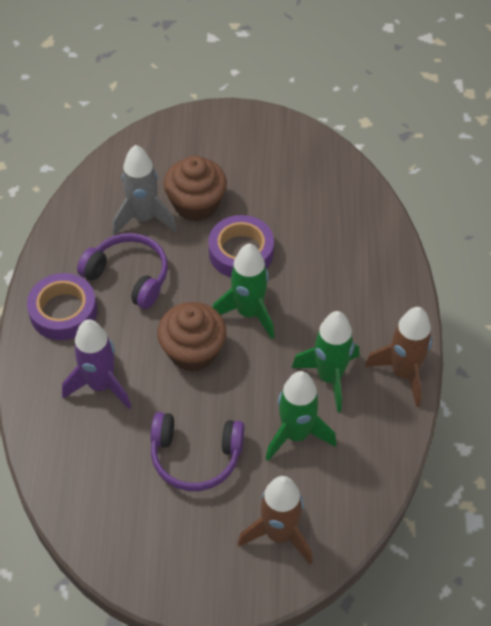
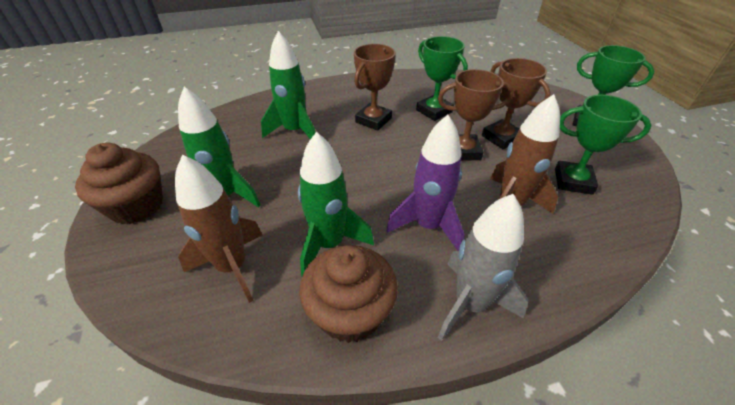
brown trophy: none = 0 -> [354,44,396,131] [438,69,514,161] [482,58,551,149] = 3
green trophy: none = 0 -> [416,36,468,121] [555,95,652,195] [572,45,654,127] = 3
purple headphones: [77,233,168,309] [150,412,245,491] = 2 -> none = 0
purple tape: [27,273,97,340] [208,215,274,277] = 2 -> none = 0

